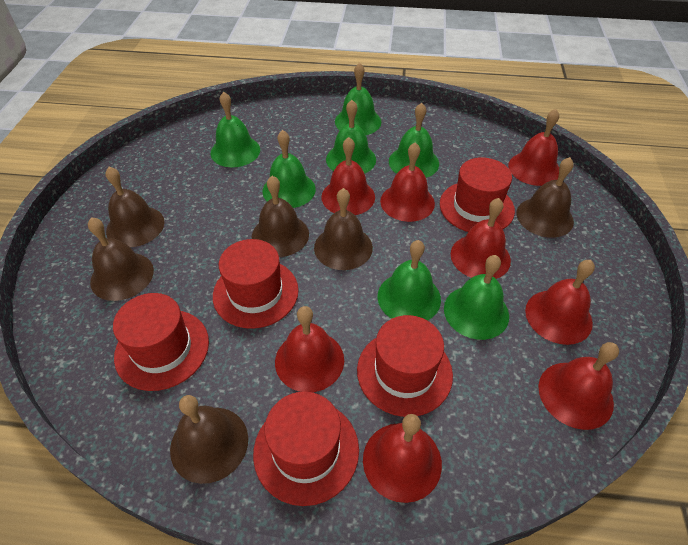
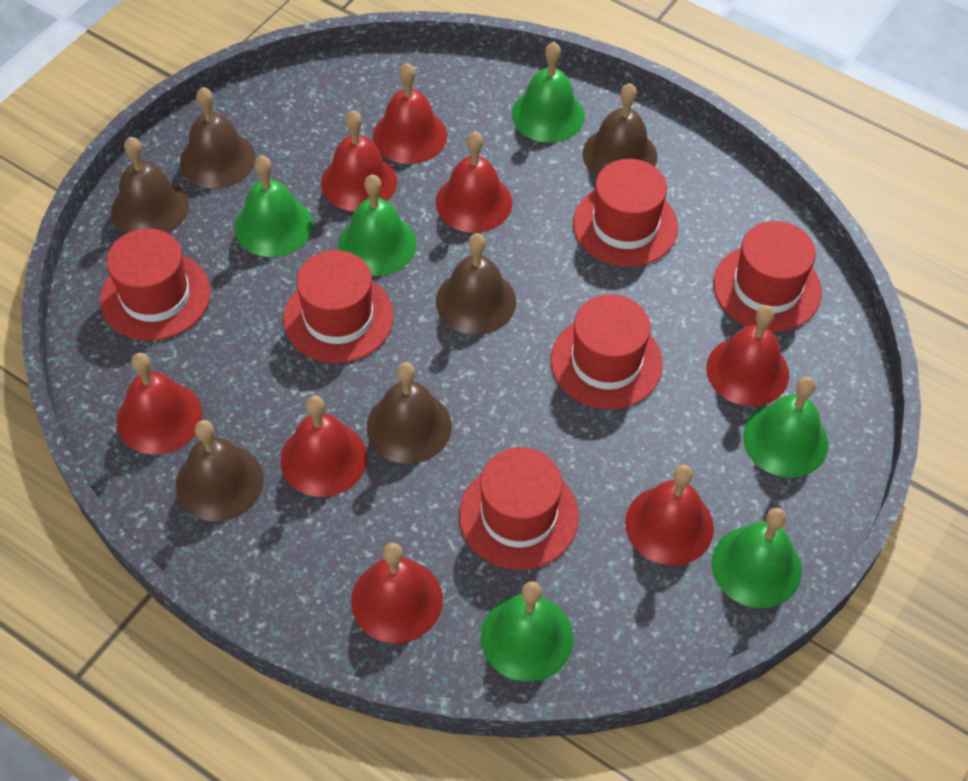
green bell: [210,92,260,167] [262,130,316,208] [326,100,376,174] [335,63,381,135] [378,240,441,321] [389,103,439,178] [444,255,509,340] = 7 -> [234,155,313,257] [338,175,417,276] [481,581,573,682] [511,42,585,143] [712,508,802,608] [743,377,829,478] = 6
red hat: [113,293,209,391] [213,239,299,329] [253,392,359,506] [357,315,453,417] [440,158,515,232] = 5 -> [100,229,211,341] [283,250,394,363] [459,447,579,570] [551,294,663,409] [573,159,678,267] [713,221,822,332] = 6

